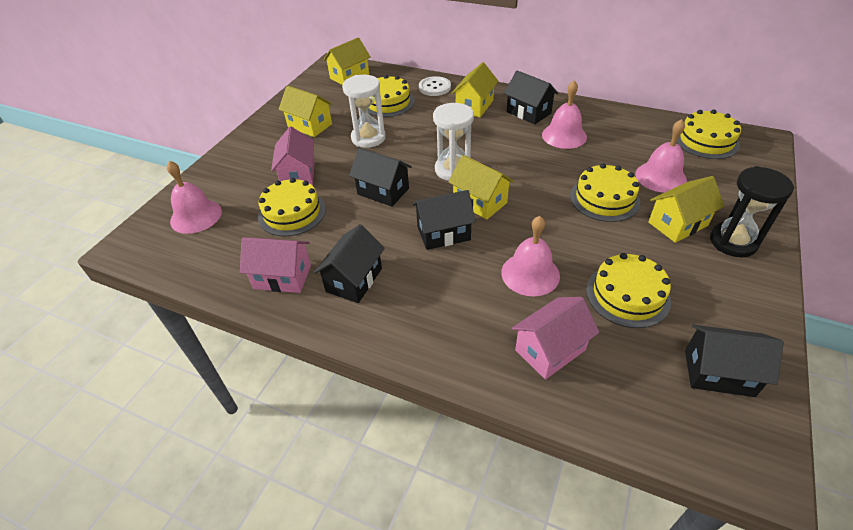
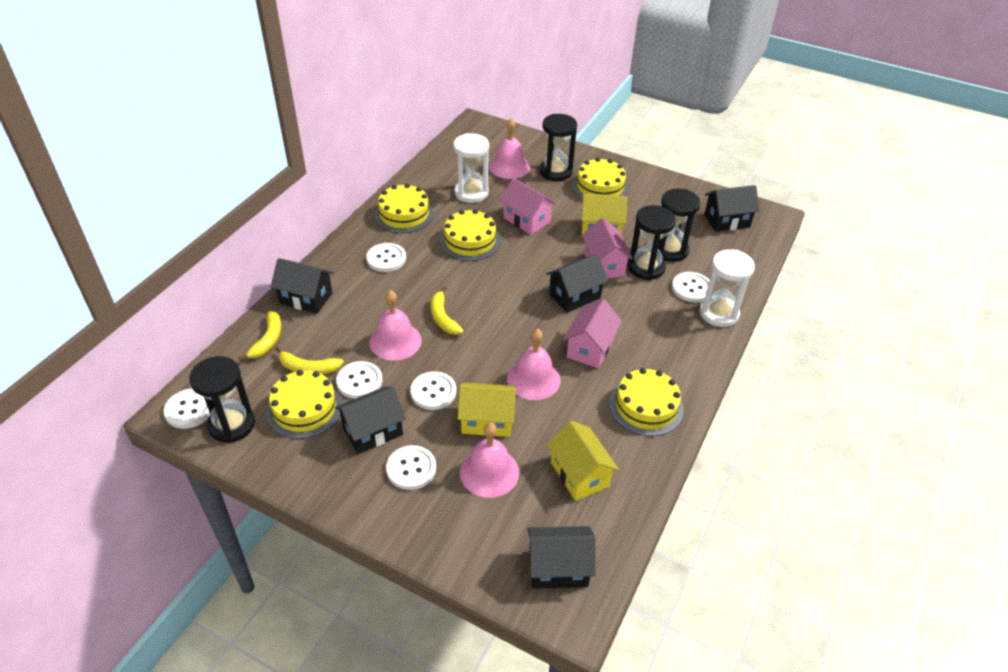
black hourglass: [710,166,794,257] = 1 -> [189,356,255,443] [540,114,577,181] [628,205,676,280] [658,189,701,262] = 4
white button: [419,76,451,96] = 1 -> [164,388,210,429] [336,361,383,399] [366,243,406,272] [386,445,436,490] [410,371,456,410] [672,272,710,303] = 6
yellow banana: none = 0 -> [239,311,281,361] [276,346,344,374] [431,287,464,335] = 3
yellow house: [279,86,332,137] [323,37,370,85] [449,155,514,220] [452,62,499,117] [648,176,724,243] = 5 -> [458,382,516,437] [547,421,619,501] [581,194,627,234] = 3

